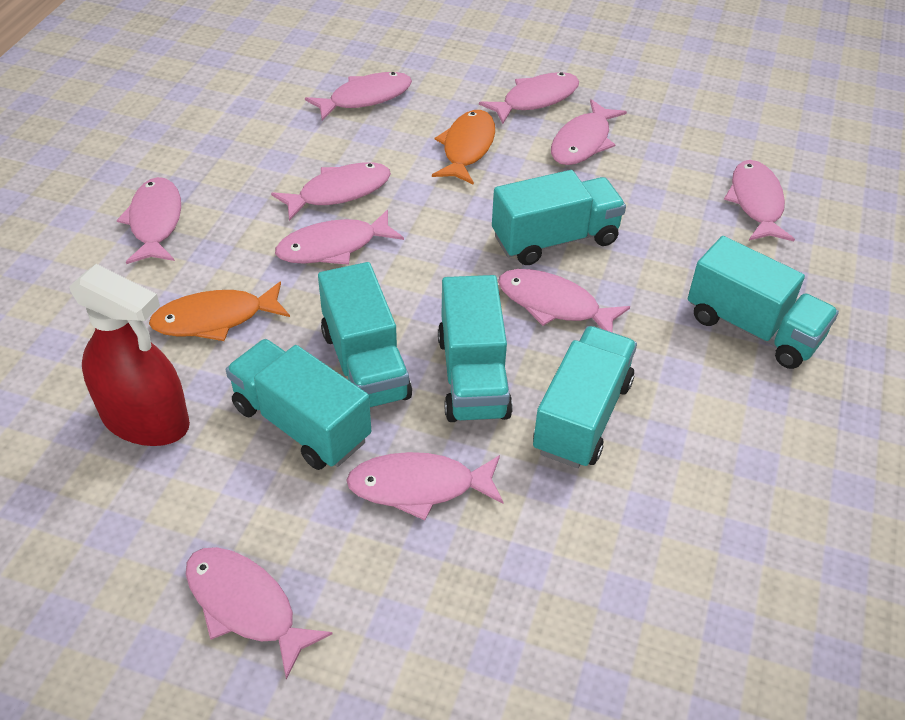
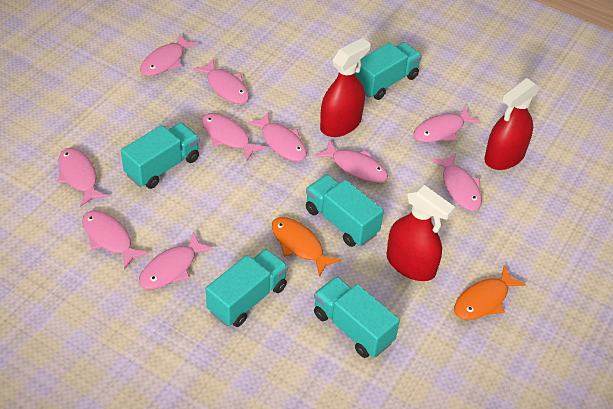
red spray bottle: [69,264,190,446] = 1 -> [320,38,370,137] [386,185,455,281] [484,78,539,170] = 3
turquoise truck: [226,339,371,470] [318,262,412,408] [438,275,513,422] [492,170,626,265] [533,326,637,468] [688,236,839,369] = 6 -> [121,123,200,189] [206,249,288,327] [306,174,384,247] [314,276,400,358] [355,42,422,100] = 5

